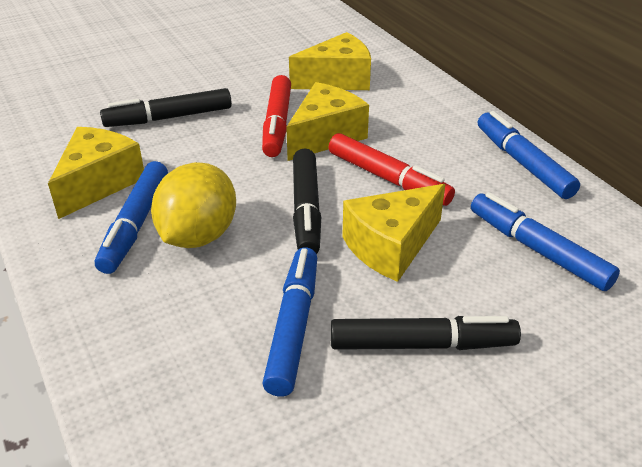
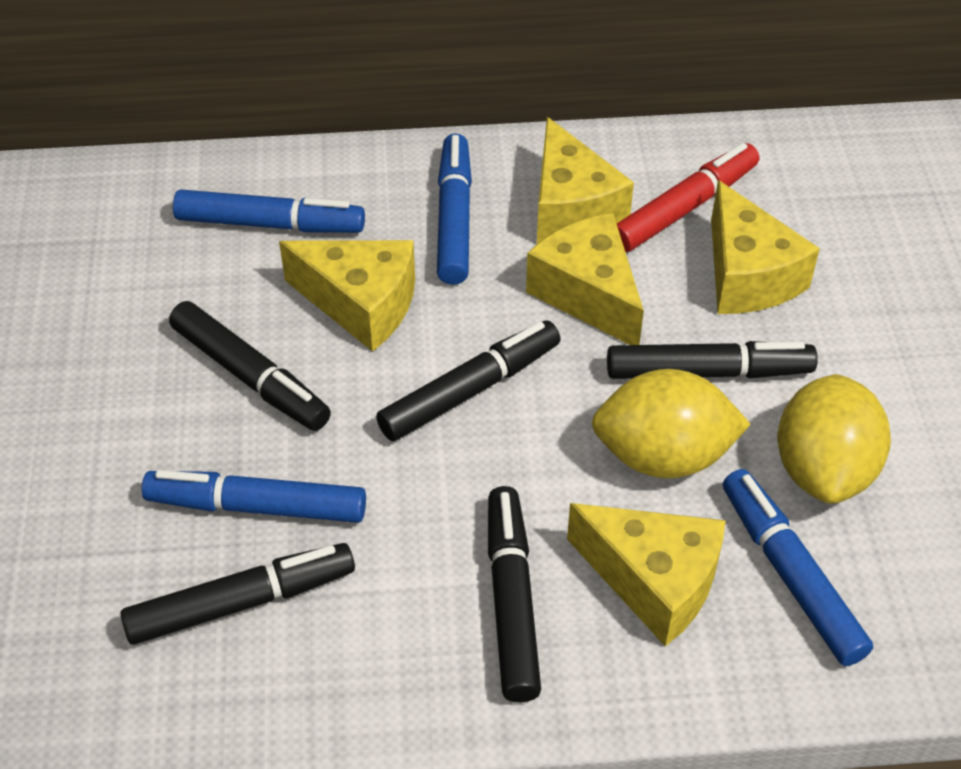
black marker: [100,88,232,127] [293,148,321,254] [330,316,521,350] = 3 -> [120,543,355,645] [169,301,331,431] [376,320,561,441] [488,486,541,702] [607,341,818,379] = 5
red marker: [262,75,291,157] [329,133,455,206] = 2 -> [617,143,759,252] = 1
yellow cheese: [48,127,144,219] [286,82,369,161] [289,32,371,90] [342,184,445,282] = 4 -> [279,240,415,352] [526,213,644,345] [537,117,634,244] [567,503,726,646] [711,180,820,314] = 5
yellow lemon: [151,162,236,248] = 1 -> [592,369,751,478] [777,374,891,504] = 2

